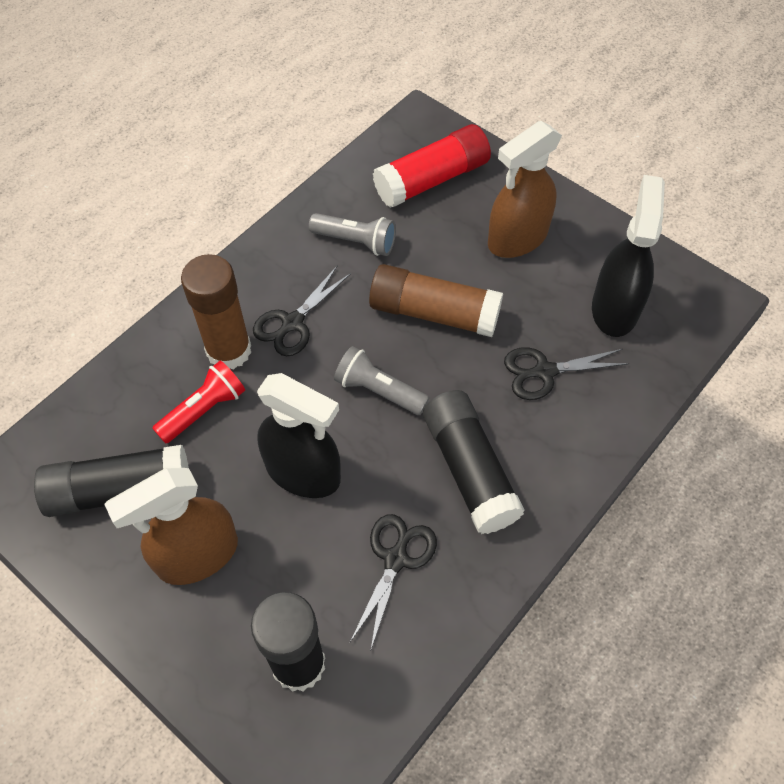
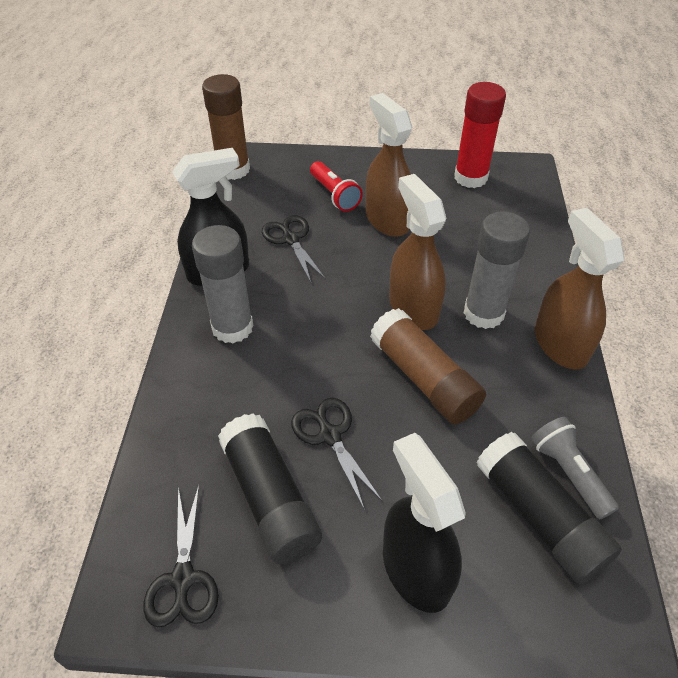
black glue stick: [34,445,189,517] [251,592,326,692] [423,390,525,534] = 3 -> [218,413,322,564] [476,432,622,584] = 2
brown spray bottle: [104,468,238,585] [488,121,562,258] = 2 -> [366,93,412,237] [389,174,447,330] [535,208,624,370] = 3
grey flashlight: [309,213,396,256] [334,346,429,415] = 2 -> [531,417,619,519] = 1
grey glue stick: none = 0 -> [192,225,253,343] [464,211,530,329] = 2

